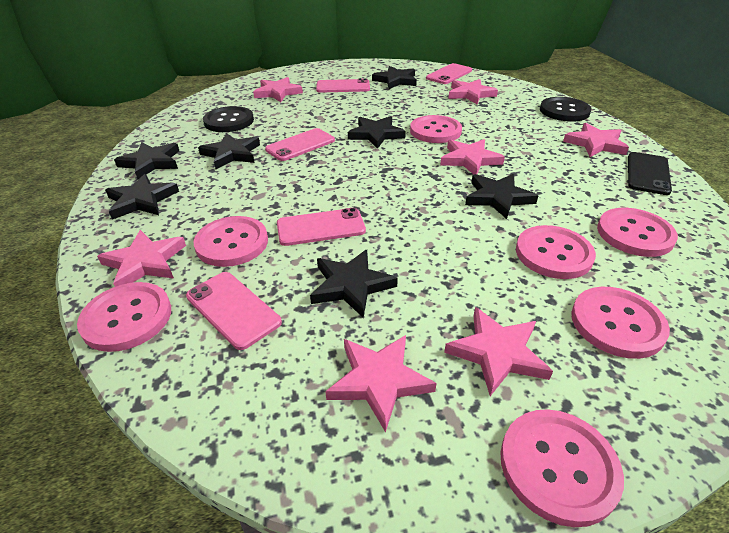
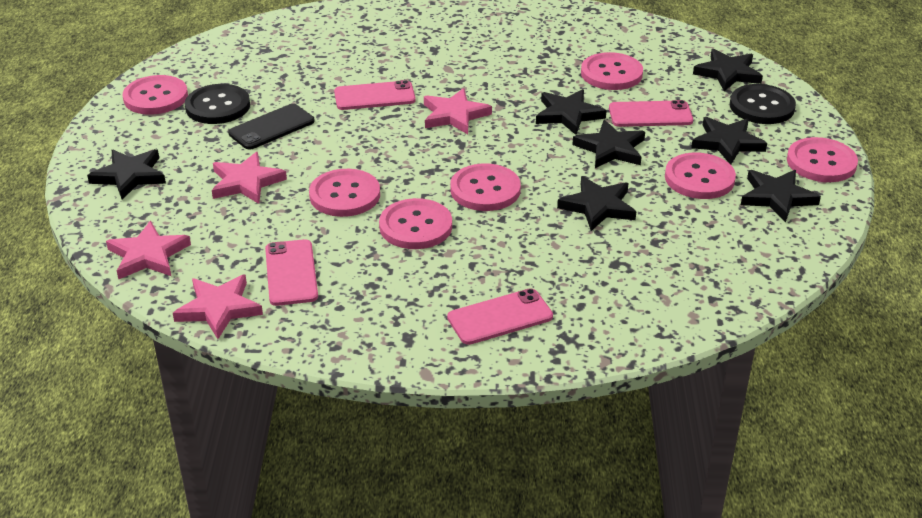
pink phone: [186,272,282,350] [265,128,335,161] [277,208,366,246] [316,78,370,93] [426,63,472,84] = 5 -> [265,239,318,306] [334,80,416,110] [447,288,553,345] [609,100,693,127] = 4
pink star: [97,230,186,287] [253,77,303,102] [325,335,437,432] [440,139,505,175] [444,307,553,396] [448,79,498,105] [563,123,629,157] = 7 -> [106,221,191,280] [173,275,263,339] [212,152,287,204] [424,88,492,134] = 4

